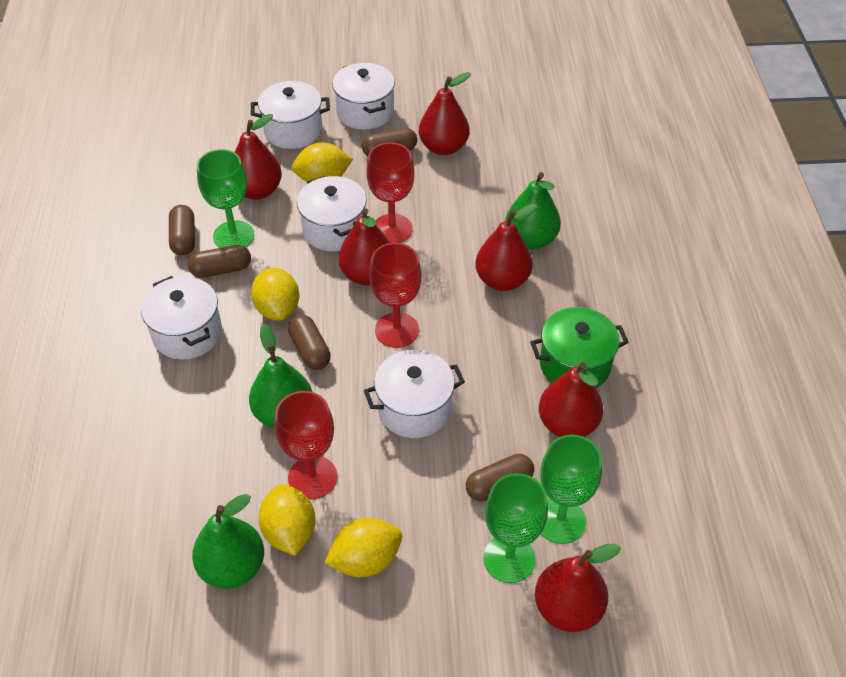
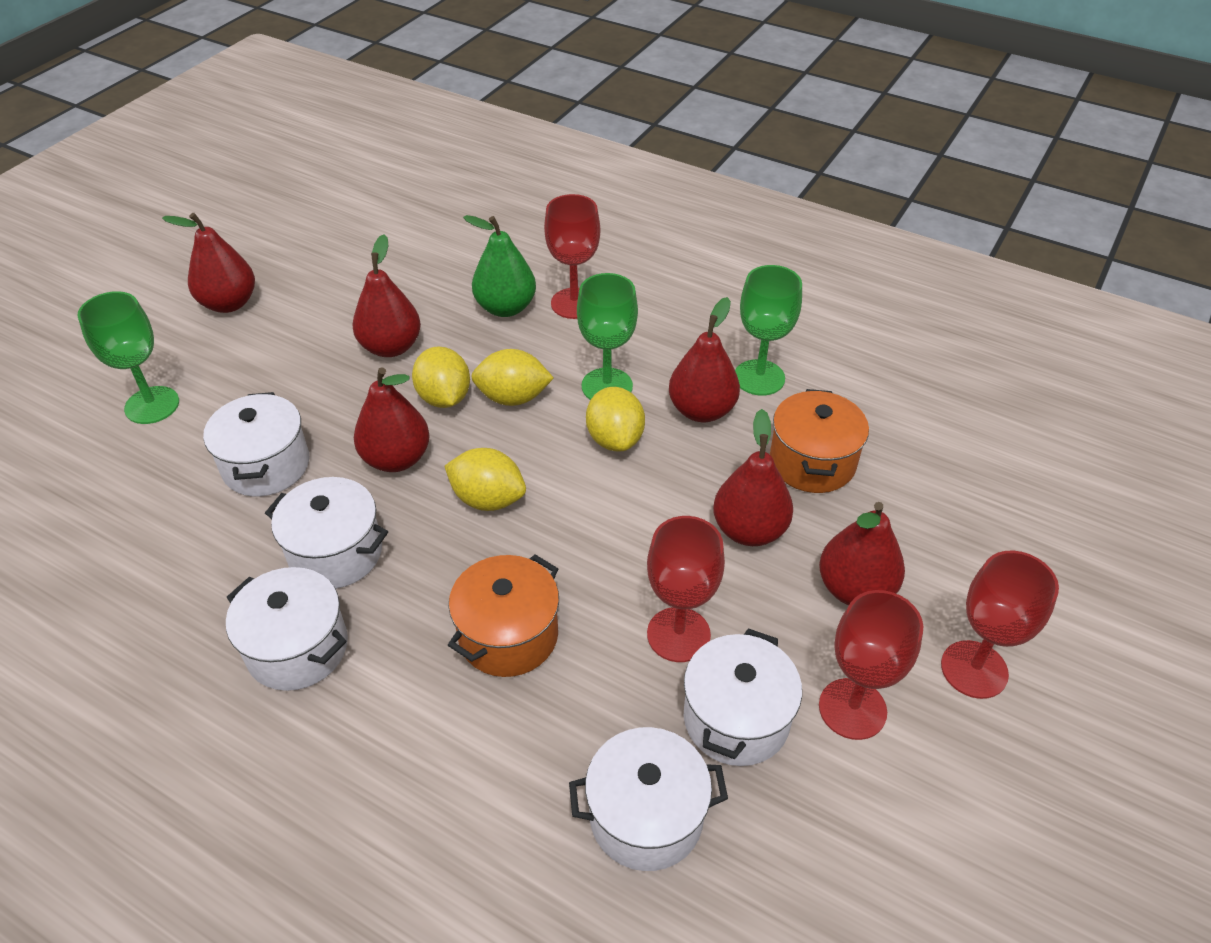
brown capsule: [169,205,195,255] [188,245,251,278] [288,315,331,370] [362,128,417,156] [466,454,534,501] = 5 -> none = 0
green pear: [192,494,264,589] [249,324,312,428] [505,172,561,249] = 3 -> [463,215,536,317] = 1
green pot: [530,307,629,388] = 1 -> none = 0
orange pot: none = 0 -> [448,555,559,677] [770,389,869,493] = 2
red goblet: [275,391,337,499] [366,143,414,243] [369,243,421,348] = 3 -> [544,194,600,319] [647,516,725,662] [819,590,923,740] [941,551,1059,699] = 4

